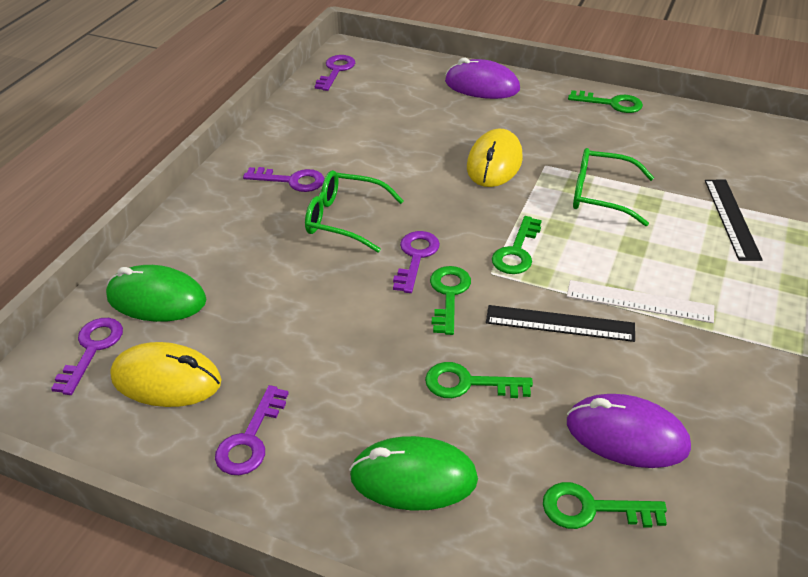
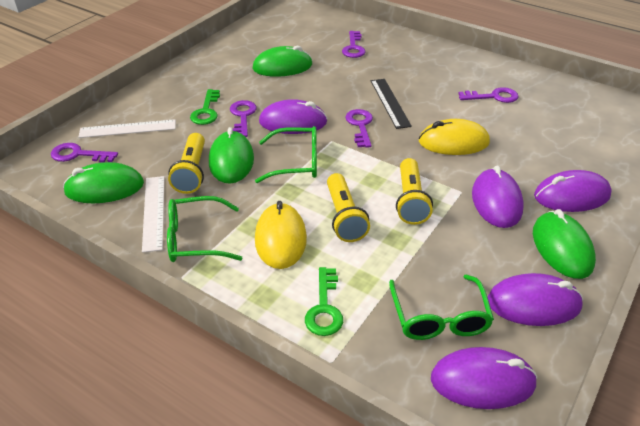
black ruler: [486,305,635,342] [705,180,763,261] = 2 -> [371,79,412,129] = 1
green glasses: [305,170,404,253] [573,148,654,226] = 2 -> [167,196,243,262] [255,126,317,183] [389,275,494,340] = 3
green key: [425,362,533,398] [430,266,471,335] [492,216,542,274] [543,482,667,529] [568,90,643,113] = 5 -> [190,89,220,125] [305,267,343,336] = 2
green mouse: [106,265,206,322] [349,436,478,511] = 2 -> [63,162,144,203] [209,127,254,183] [253,46,312,77] [533,209,596,279] = 4
purple mouse: [445,58,520,99] [567,394,691,468] = 2 -> [259,99,328,134] [431,347,537,409] [472,165,524,228] [487,273,583,326] [534,170,612,212] = 5
white ruler: [567,280,714,323] = 1 -> [78,119,176,138] [142,176,164,253] = 2
yellow flashlight: none = 0 -> [168,133,205,194] [327,173,370,242] [396,158,433,225] = 3

